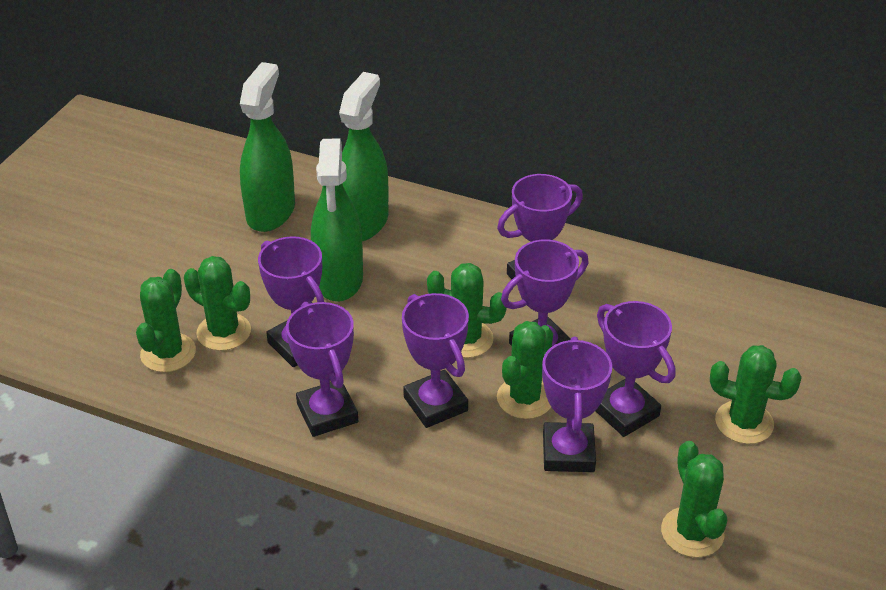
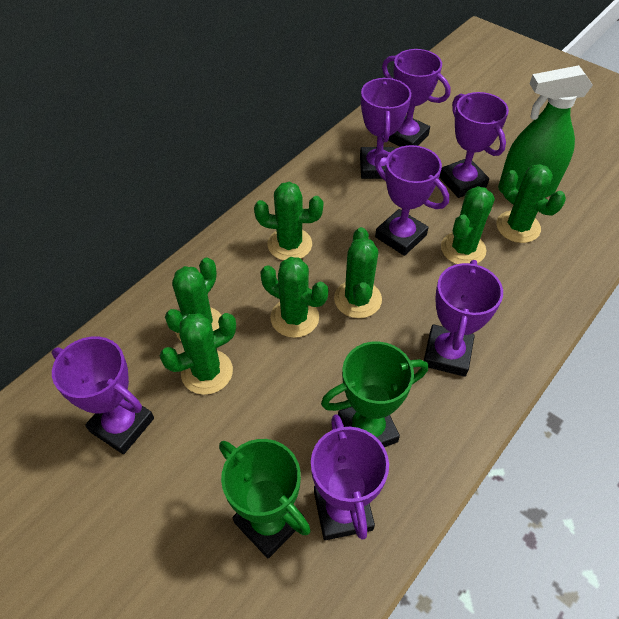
green cactus: [136,269,196,372] [184,256,251,351] [427,263,507,358] [497,321,553,419] [661,441,728,558] [710,345,802,444] = 6 -> [160,313,236,395] [165,257,222,341] [254,182,323,261] [260,257,328,338] [334,227,382,318] [441,186,495,264] [496,164,566,243] = 7
green spray bottle: [240,62,295,232] [311,139,363,302] [339,72,388,241] = 3 -> [498,65,593,198] = 1
green trophy: none = 0 -> [219,439,311,558] [321,341,428,447] = 2

